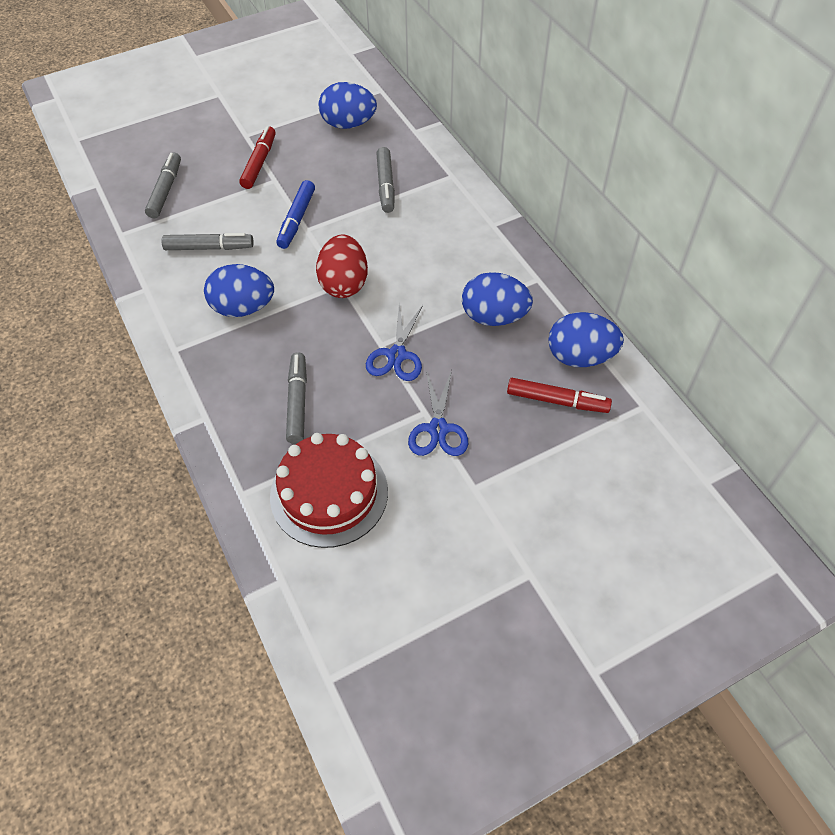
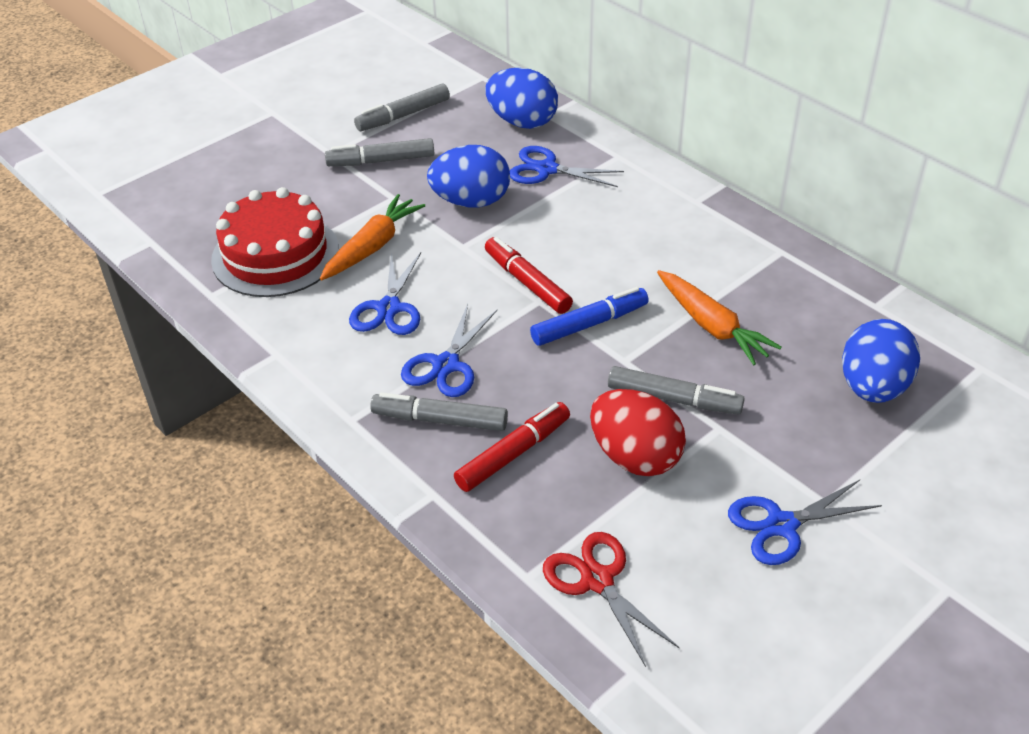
blue egg: [204,264,274,317] [319,82,377,129] [462,272,533,326] [548,312,624,367] = 4 -> [427,145,510,207] [485,68,558,129] [842,319,920,403] = 3
blue scissors: [366,304,423,381] [408,370,468,456] = 2 -> [349,252,421,335] [401,304,497,397] [510,146,624,187] [728,480,882,565] = 4
orange carrot: none = 0 -> [320,194,425,280] [657,270,782,366] = 2
red scissors: none = 0 -> [543,532,679,667] = 1

